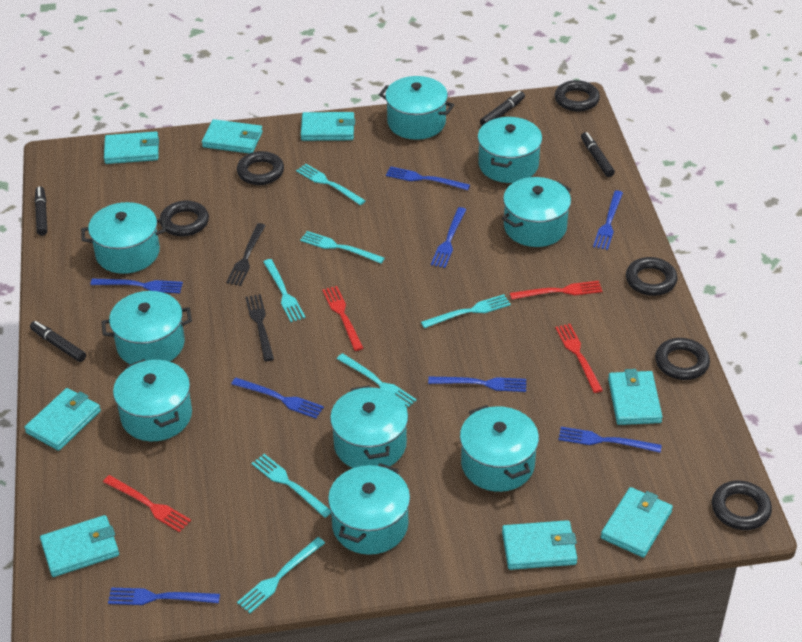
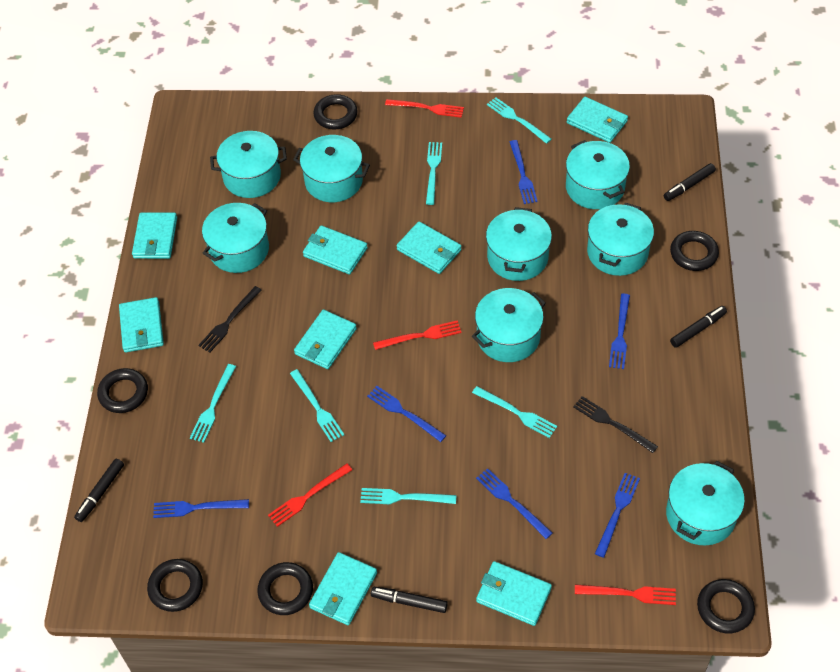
blue fork: [90,279,183,293] [108,588,220,605] [231,378,324,419] [386,166,470,190] [428,377,526,392] [431,207,466,268] [559,427,662,453] [593,191,623,250] = 8 -> [153,499,249,518] [367,386,446,442] [476,468,552,539] [510,140,538,204] [595,473,640,558] [609,294,630,369] = 6
turquoise fork: [237,537,325,613] [251,454,331,518] [263,259,305,322] [296,164,366,205] [300,231,385,263] [337,353,417,408] [421,294,511,328] = 7 -> [190,364,236,443] [290,369,344,442] [360,488,456,504] [426,142,442,205] [472,386,557,438] [487,97,552,144] = 6
turquoise pot: [81,202,166,274] [101,291,192,364] [113,359,192,441] [328,463,410,555] [330,385,408,468] [379,76,454,140] [460,405,539,492] [478,117,542,183] [502,177,571,247] = 9 -> [202,203,269,273] [210,131,287,198] [293,135,370,202] [472,288,546,362] [486,207,552,281] [566,140,630,209] [587,203,654,276] [666,461,745,545] = 8

